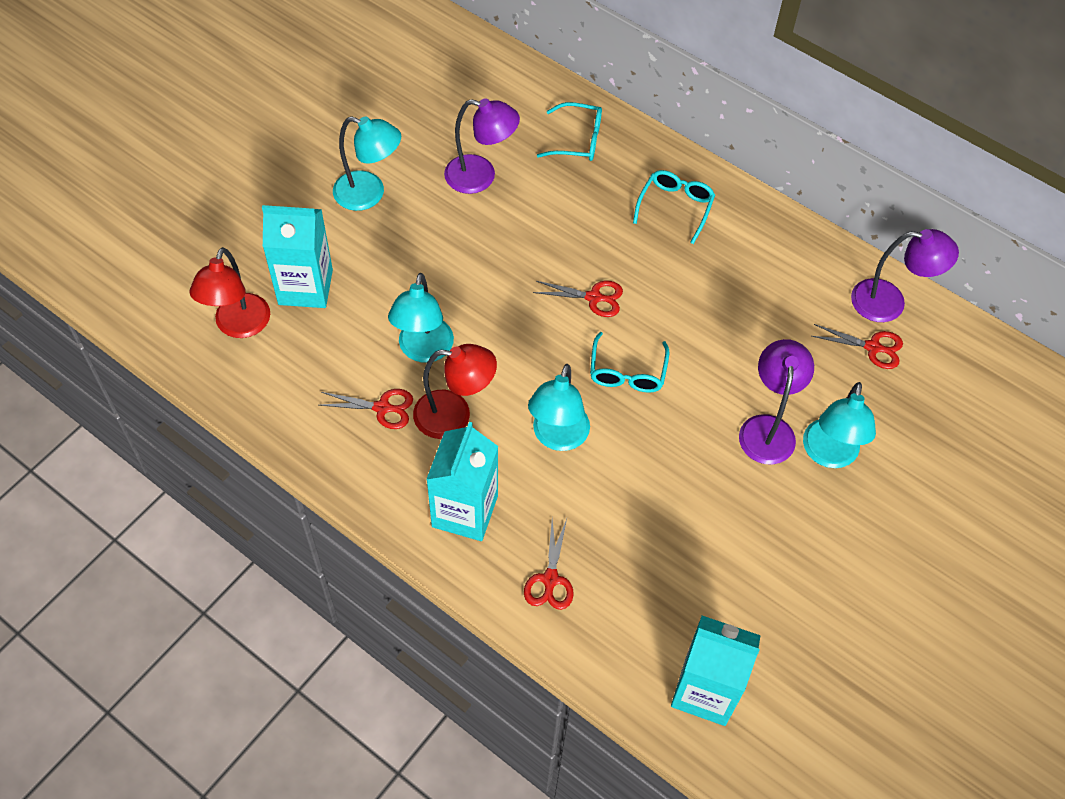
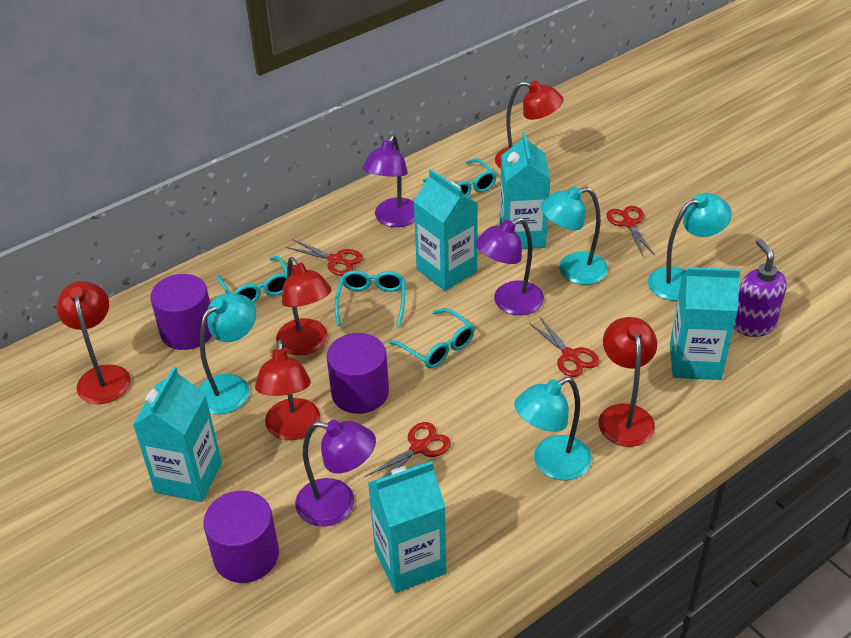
purple cylinder: none = 0 -> [150,274,212,350] [203,491,279,583] [327,333,389,414] = 3
purple soap dispenser: none = 0 -> [734,239,787,337] = 1
red lamp: [189,247,270,338] [413,344,497,439] = 2 -> [56,281,131,404] [255,339,320,440] [276,257,331,355] [495,81,564,169] [599,317,657,447] = 5
turquoise carton: [262,205,333,308] [426,422,498,541] [671,616,761,726] = 3 -> [133,366,222,502] [368,461,446,593] [413,169,478,291] [500,132,551,249] [670,267,741,380] = 5
turquoise glasses: [537,102,602,161] [590,332,669,393] [633,170,715,244] = 3 -> [216,256,287,303] [335,270,405,328] [388,308,475,368] [423,158,497,196] = 4

